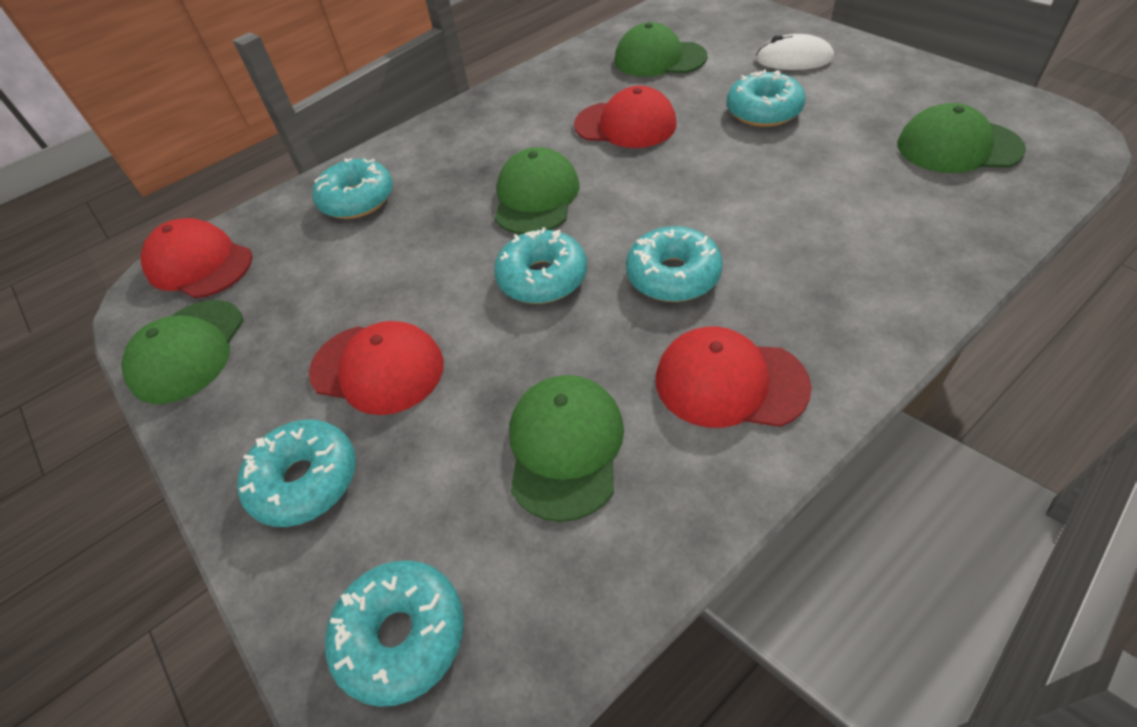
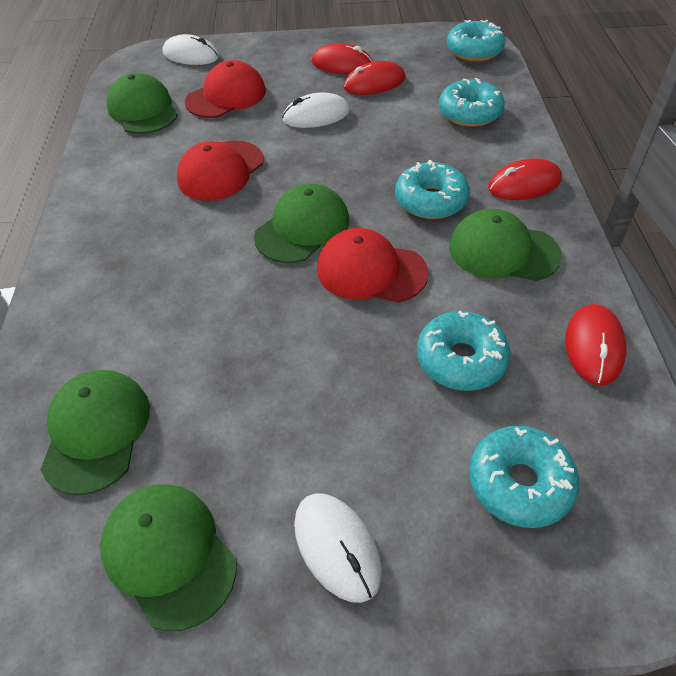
red cap: [141,218,253,298] [309,321,444,415] [574,86,677,148] [656,327,812,428] = 4 -> [177,141,264,201] [185,60,266,118] [317,228,429,303] = 3
red mouse: none = 0 -> [312,43,373,74] [343,61,406,95] [488,159,562,200] [565,304,626,385] = 4
turquoise donut: [237,420,356,527] [312,158,393,219] [325,560,464,707] [494,227,587,304] [626,226,723,302] [727,69,805,127] = 6 -> [395,160,470,219] [417,310,511,391] [439,78,504,127] [447,20,505,62] [469,426,579,528] = 5
white mouse: [756,34,834,70] = 1 -> [163,34,219,65] [282,92,350,128] [294,493,382,603] = 3

